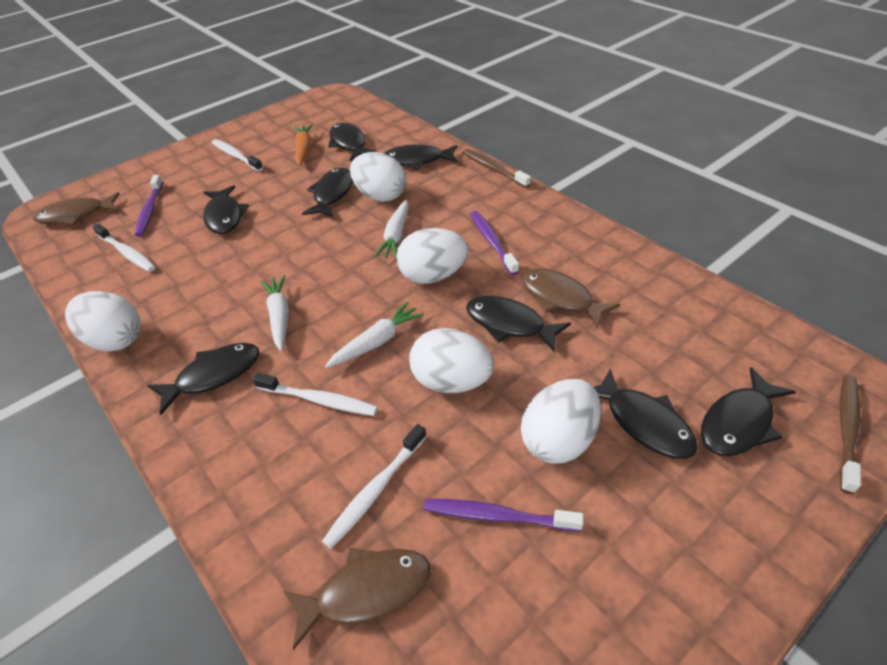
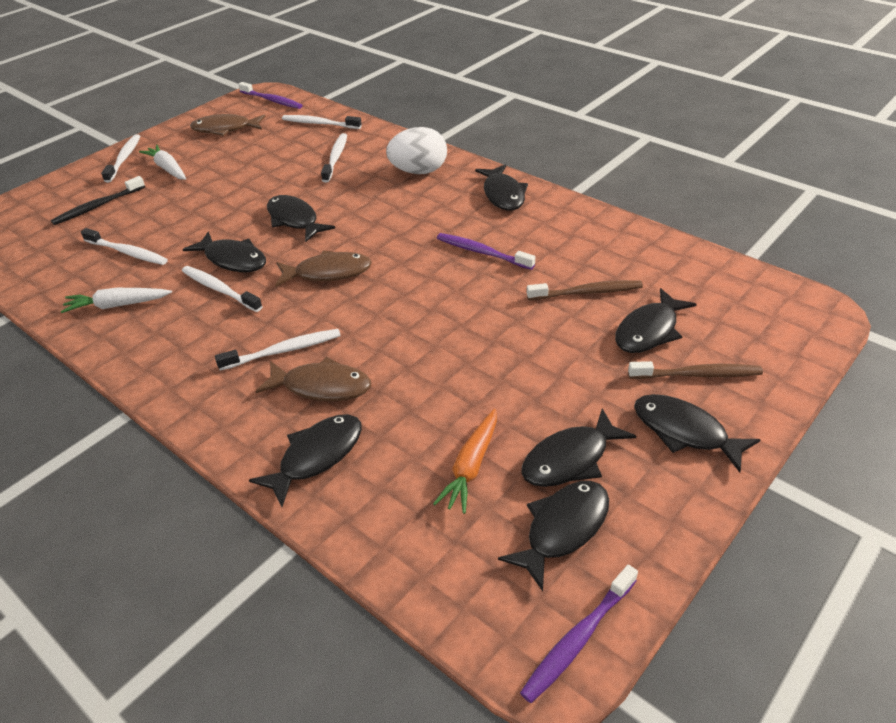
black toothbrush: none = 0 -> [51,176,145,225] = 1
white carrot: [261,275,289,351] [325,302,424,368] [374,200,409,259] = 3 -> [61,288,172,313] [139,145,186,180] = 2
white egg: [65,291,141,352] [350,152,406,202] [396,228,468,284] [409,328,494,393] [521,379,601,464] = 5 -> [386,127,447,174] = 1
white toothbrush: [93,224,155,272] [212,139,263,171] [253,373,378,416] [322,424,427,548] = 4 -> [81,228,168,265] [101,134,140,183] [182,266,263,312] [215,329,341,371] [282,115,362,129] [321,133,347,182] = 6

